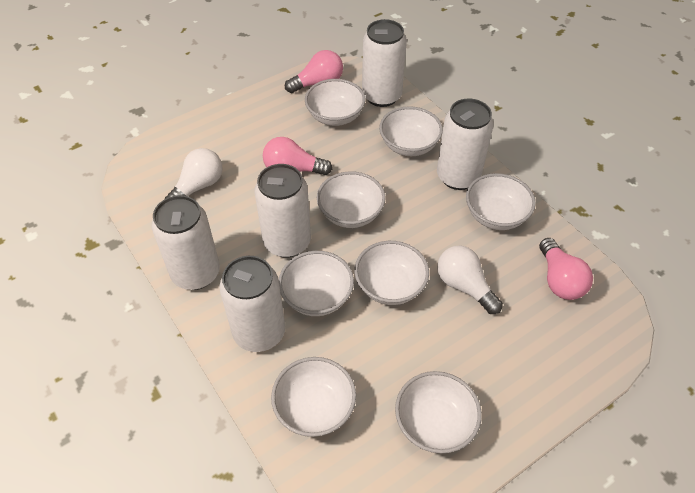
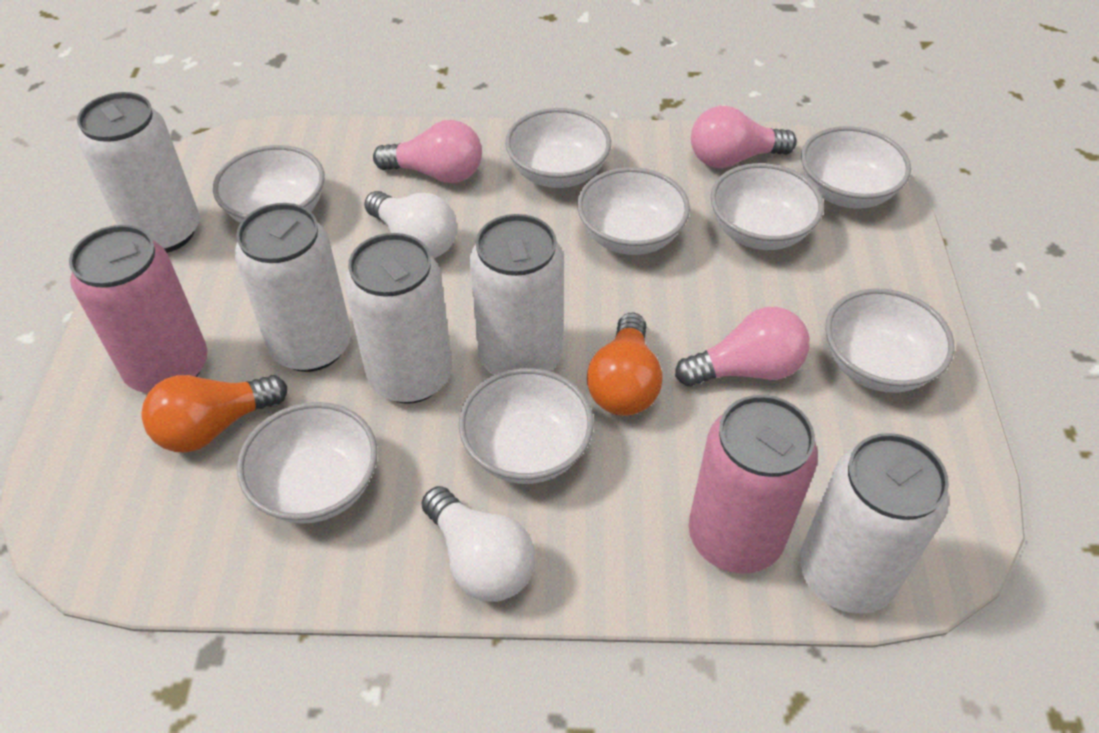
orange light bulb: none = 0 -> [141,375,287,453] [587,313,663,416] = 2
pink can: none = 0 -> [69,225,207,393] [689,395,818,574] = 2

